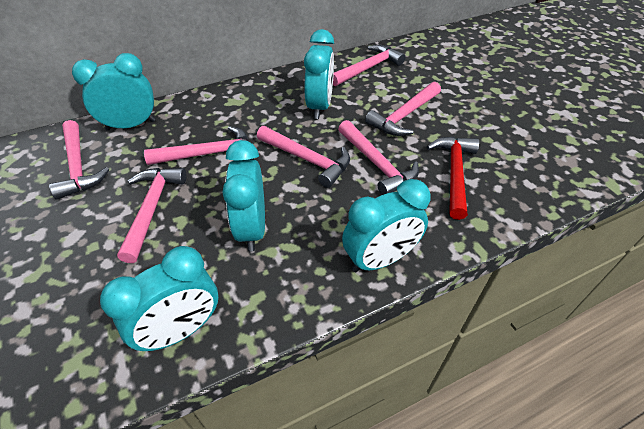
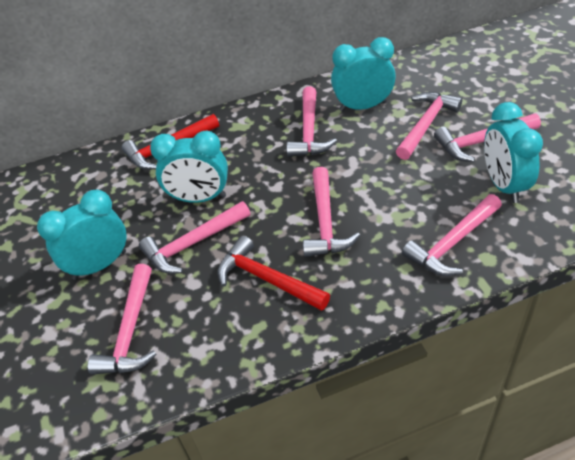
red hammer: [427,137,479,220] = 1 -> [122,114,219,170] [217,236,330,311] = 2
turquoise clock: [72,53,156,131] [100,246,218,351] [222,140,265,252] [304,29,334,119] [342,179,431,272] = 5 -> [37,190,126,280] [150,131,228,203] [331,37,396,112] [484,102,543,203] = 4

